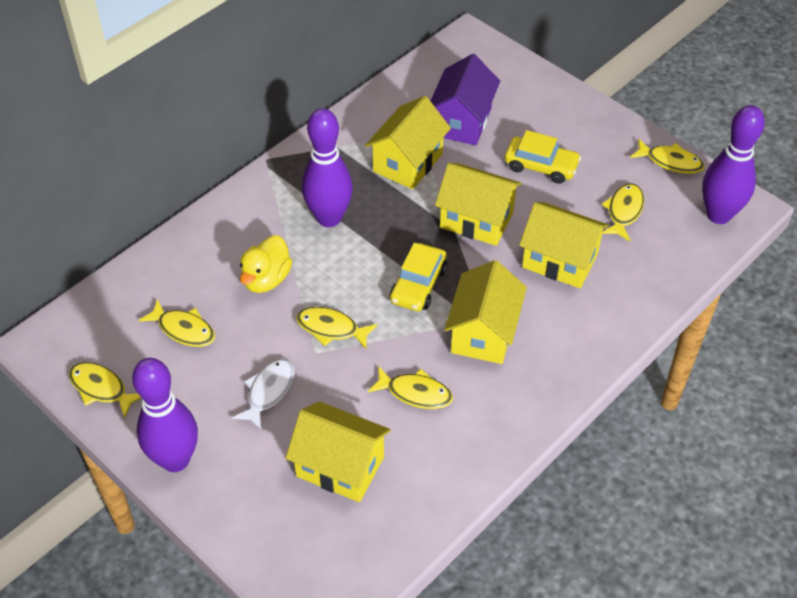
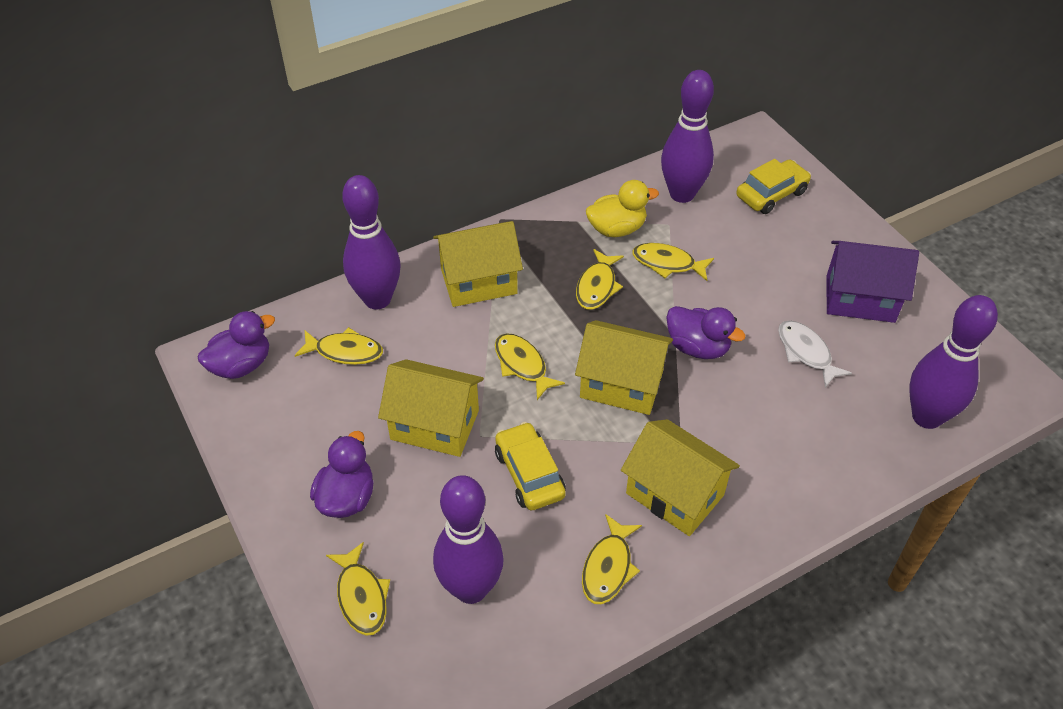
purple bowling pin: [132,358,198,472] [302,108,353,227] [702,105,765,224] = 3 -> [342,175,400,310] [433,475,504,604] [661,70,714,203] [909,295,998,429] = 4
purple duck: none = 0 -> [198,311,275,379] [310,431,374,518] [666,306,746,359] = 3
yellow house: [286,401,391,502] [365,96,451,189] [435,163,522,246] [444,260,527,364] [519,202,609,288] = 5 -> [378,359,484,457] [433,221,523,307] [575,320,673,415] [621,419,740,536] = 4

